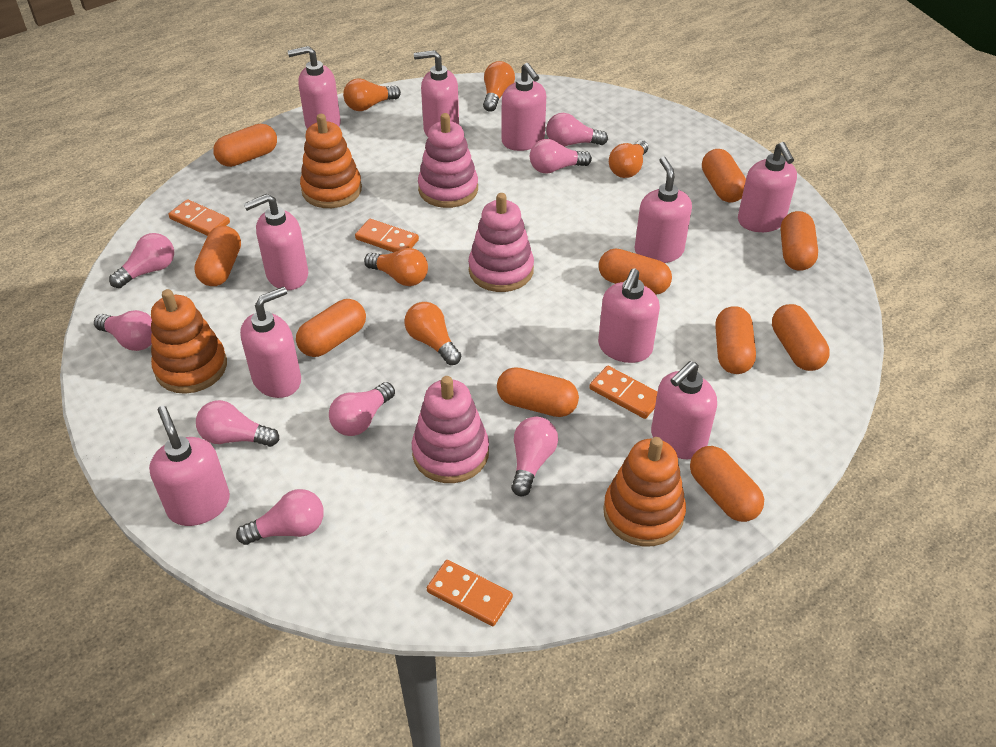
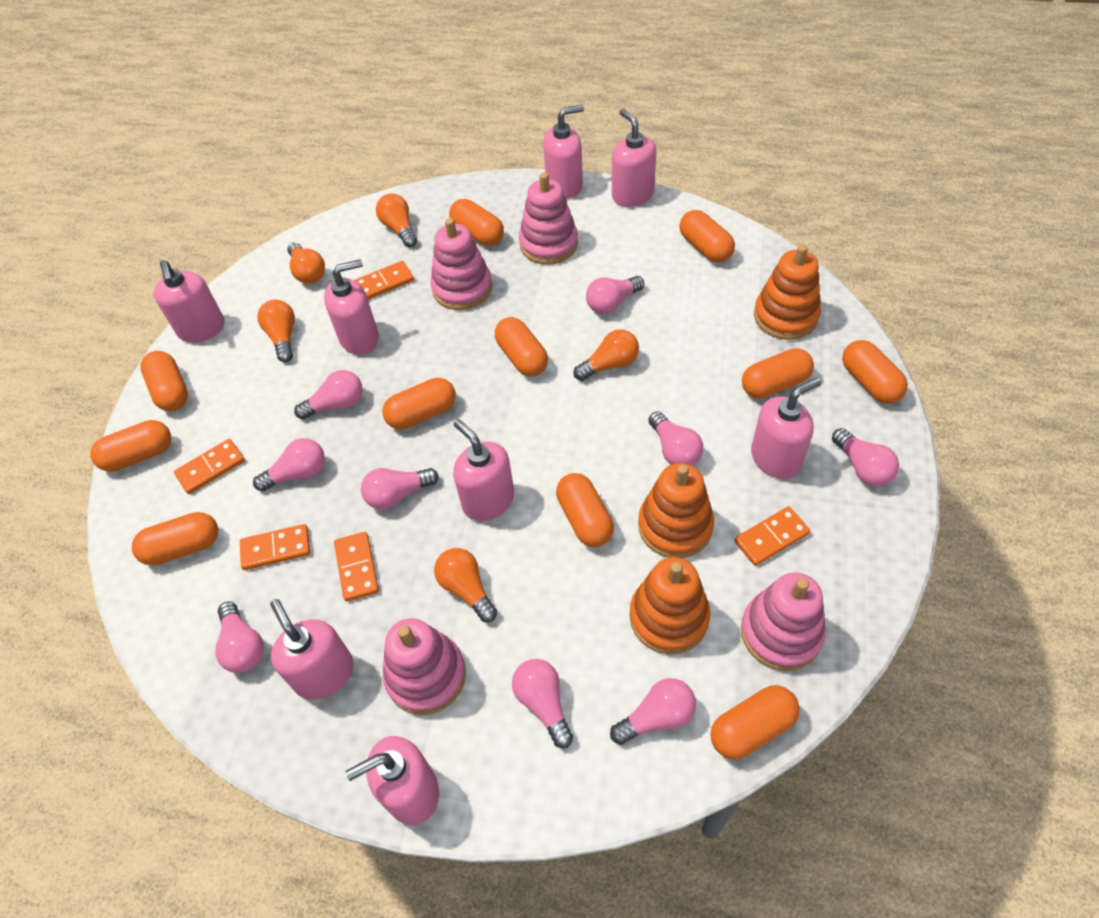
orange capsule: [194,226,241,286] [213,124,277,167] [296,299,366,357] [497,367,579,417] [599,248,672,295] [690,446,764,522] [702,149,746,203] [715,306,756,374] [772,304,830,371] [781,211,818,271] = 10 -> [90,420,171,472] [132,512,218,565] [140,351,188,411] [382,378,456,429] [449,199,504,246] [495,317,548,377] [556,473,614,547] [680,210,735,262] [711,685,800,760] [742,348,814,399] [842,340,908,404] = 11
orange domino: [168,199,230,236] [355,219,419,252] [427,560,513,626] [589,366,657,419] = 4 -> [174,439,245,494] [240,524,310,570] [334,532,379,602] [354,261,414,300] [734,506,810,566] = 5
pink light bulb: [94,310,152,351] [109,233,174,288] [196,400,279,447] [236,489,324,545] [329,382,395,436] [511,417,558,497] [530,139,592,174] [546,113,608,146] = 8 -> [215,602,264,673] [253,438,325,492] [294,370,363,419] [361,468,439,509] [512,659,573,748] [586,276,644,314] [610,678,696,745] [648,411,703,466] [832,428,899,486] = 9
pink soap dispenser: [149,406,230,526] [240,287,301,398] [244,194,308,290] [288,46,341,129] [414,50,459,137] [502,63,546,151] [598,268,660,363] [635,156,692,263] [651,361,717,459] [738,142,797,232] = 10 -> [154,260,225,343] [270,599,354,700] [324,259,379,355] [346,736,439,825] [453,419,514,521] [543,105,584,198] [612,109,656,207] [751,378,821,479] = 8
pink stacking toy: [412,376,489,483] [418,113,478,208] [468,193,534,292] = 3 -> [383,618,466,715] [430,218,492,310] [519,173,578,265] [741,572,826,671] = 4

